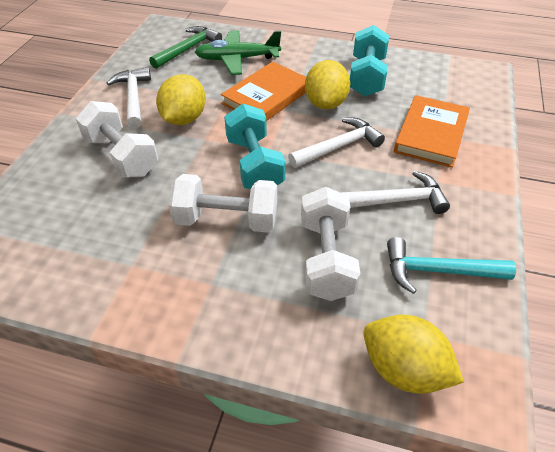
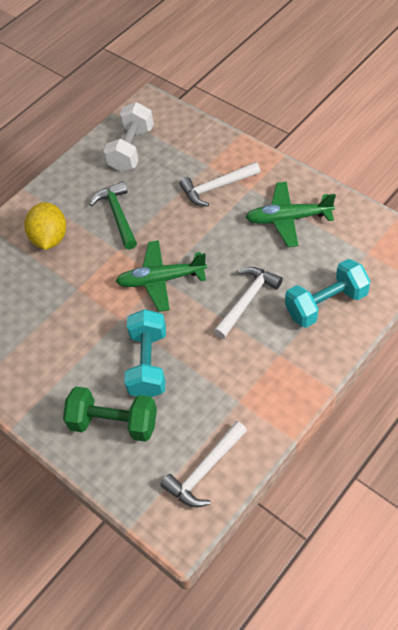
green dumbbell: none = 0 -> [63,387,157,442] = 1
green plane: [195,30,281,75] = 1 -> [116,240,207,312] [246,182,336,247] = 2
orange book: [221,62,306,121] [394,95,470,168] = 2 -> none = 0
turquoise hammer: [387,237,516,294] = 1 -> none = 0
white dumbbell: [76,101,158,178] [168,174,277,233] [301,187,360,301] = 3 -> [103,102,154,172] = 1
yellow lemon: [156,74,206,125] [305,60,350,109] [363,315,464,394] = 3 -> [25,202,66,250] = 1

